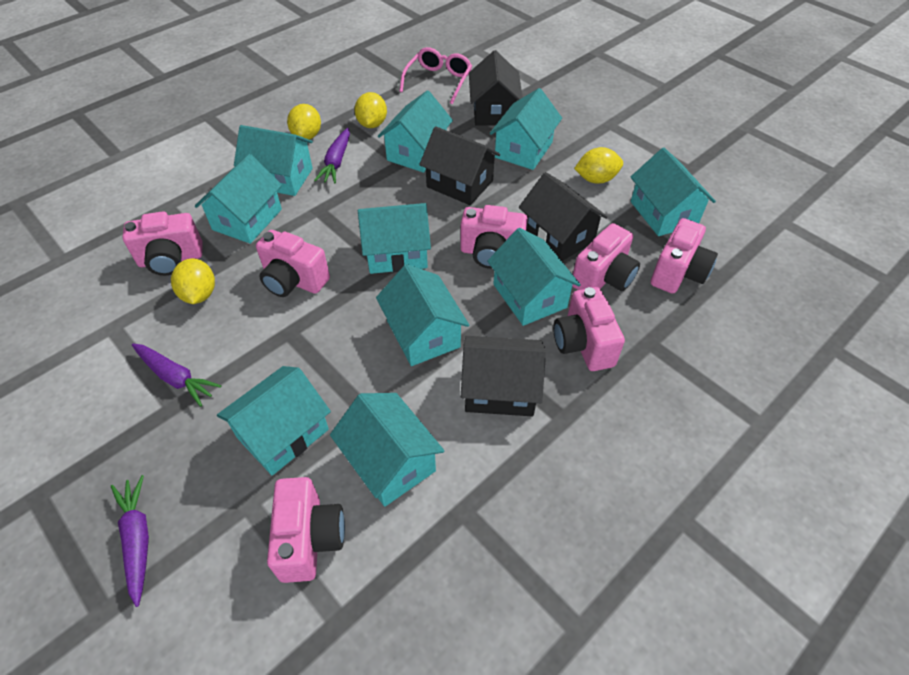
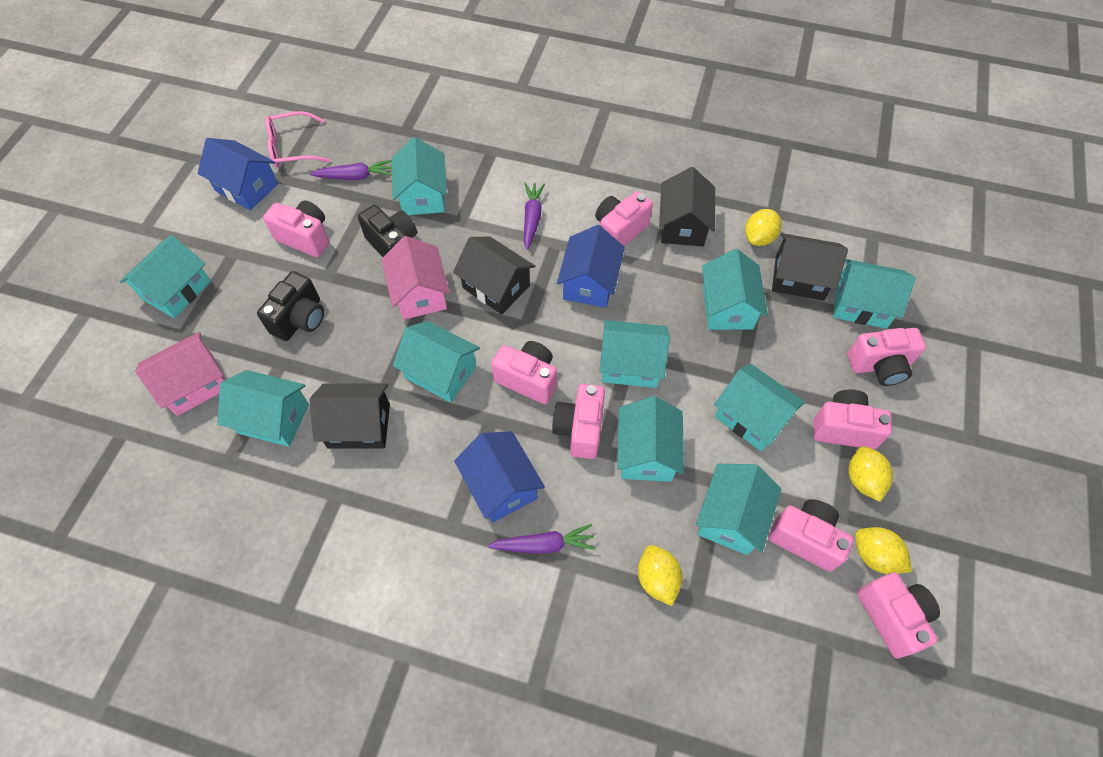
black camera: none = 0 -> [257,271,324,341] [358,205,417,257] = 2
blue house: none = 0 -> [198,138,278,210] [454,431,545,523] [557,225,625,308] = 3
pink camera: [122,211,202,276] [256,230,330,297] [267,477,345,583] [460,205,528,269] [553,287,625,371] [572,223,640,291] [650,218,718,294] = 7 -> [263,200,329,257] [491,341,557,404] [552,384,605,459] [595,191,653,246] [769,499,854,571] [813,390,892,449] [847,328,926,386] [857,573,940,658] = 8
pink house: none = 0 -> [135,332,226,416] [381,236,450,320] = 2

